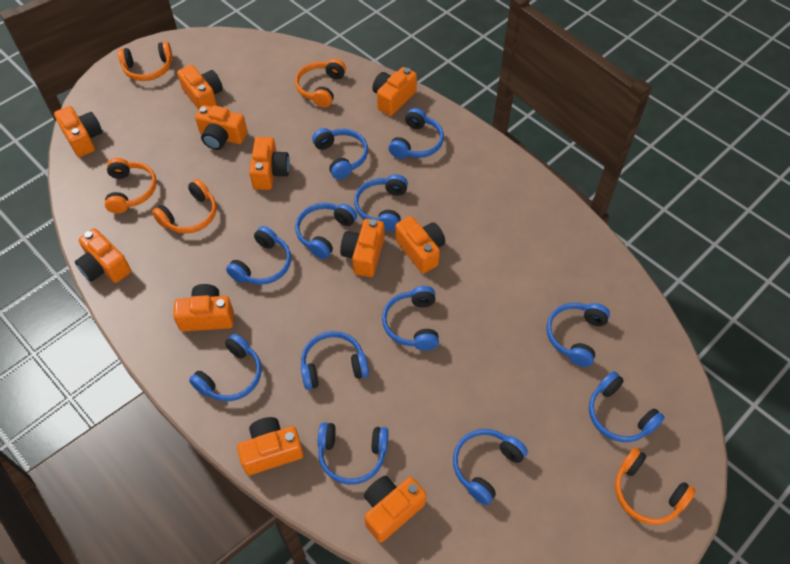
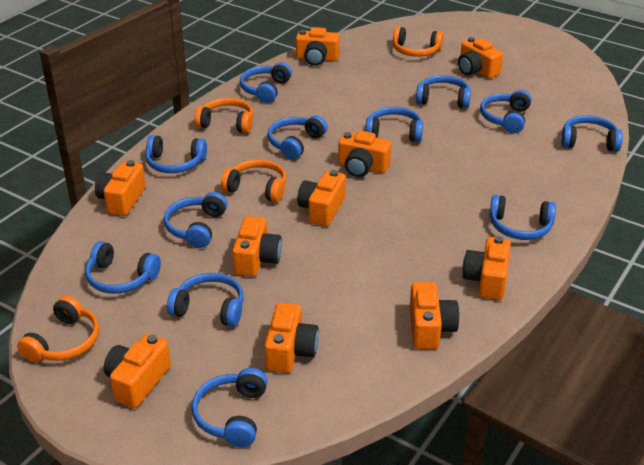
orange camera: [54,106,102,157] [75,228,131,283] [173,284,234,332] [177,65,223,110] [195,105,247,150] [237,417,303,475] [249,137,290,190] [340,219,385,277] [364,476,426,542] [372,67,417,116] [395,216,445,273] = 11 -> [95,160,146,216] [104,334,171,408] [232,216,282,277] [264,302,319,373] [296,27,340,66] [297,170,346,226] [338,131,391,177] [410,282,460,349] [458,37,503,79] [462,236,511,300] = 10
orange headphones: [105,158,157,213] [118,41,173,81] [152,179,217,234] [295,59,346,108] [615,448,696,525] = 5 -> [17,296,99,362] [194,98,253,133] [221,159,286,202] [393,27,443,57] = 4

